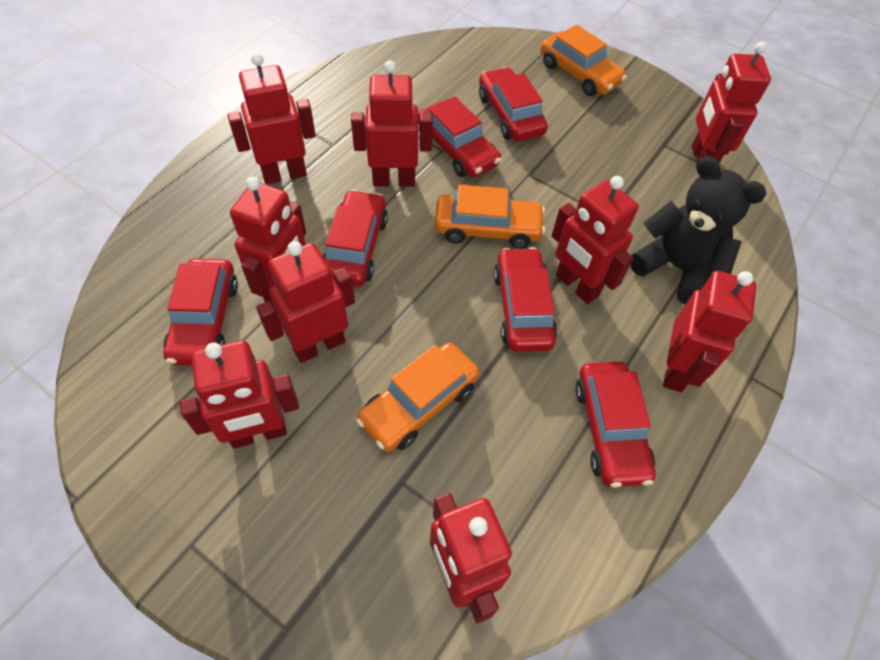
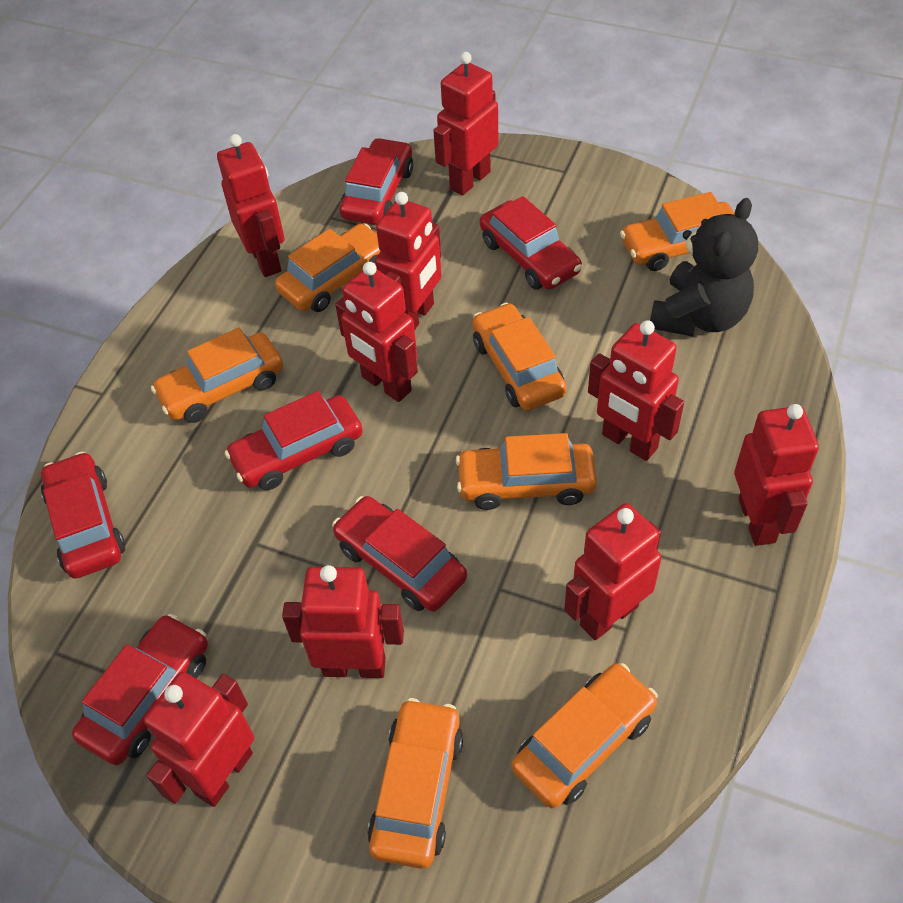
orange car: [356,343,480,452] [435,185,545,249] [541,25,627,96] = 3 -> [151,328,283,423] [275,224,381,312] [367,698,463,869] [456,433,597,510] [472,303,567,410] [511,663,658,808] [620,192,735,271] = 7

